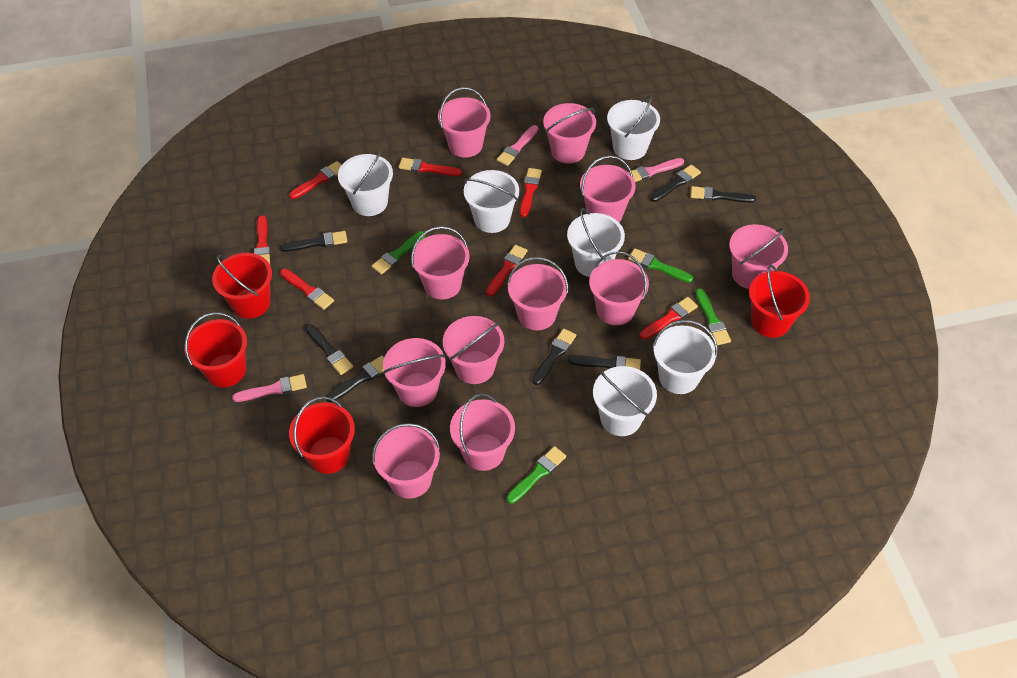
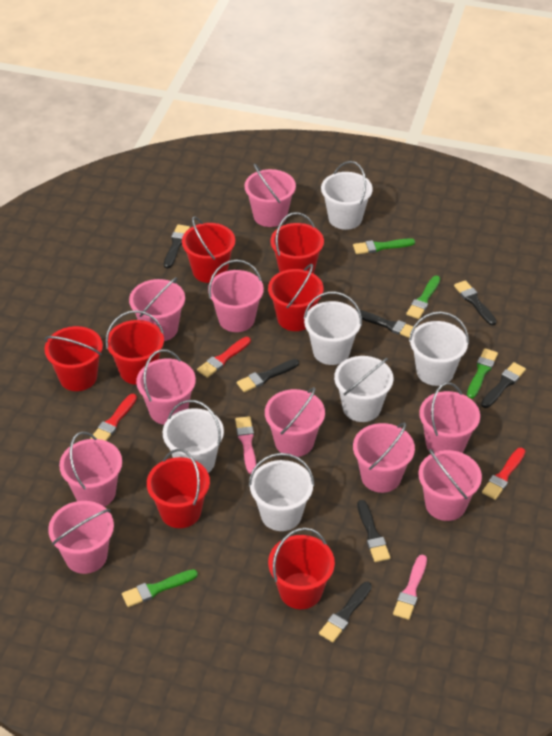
pink brush: [232,374,307,402] [497,125,539,166] [628,158,684,182] = 3 -> [235,416,256,474] [393,555,427,620] = 2
pink bucket: [372,423,440,499] [383,338,446,407] [411,226,470,299] [438,87,491,158] [443,316,504,384] [450,393,515,471] [507,257,568,330] [543,103,596,163] [580,155,636,222] [589,251,649,325] [729,224,788,289] = 11 -> [48,501,114,574] [59,432,122,507] [129,277,185,341] [136,349,196,425] [208,260,264,332] [244,164,296,227] [265,387,325,457] [353,423,415,493] [418,449,482,521] [419,382,480,453] = 10
red brush: [254,215,270,264] [280,269,334,310] [289,161,341,199] [399,158,462,176] [486,245,527,296] [520,168,542,217] [640,297,698,339] = 7 -> [91,394,137,441] [197,337,251,378] [482,448,525,500] = 3
red bucket: [184,312,247,388] [212,253,272,319] [289,396,355,474] [749,265,810,338] = 4 -> [44,326,103,391] [106,310,164,385] [147,449,210,528] [182,216,235,283] [268,264,323,331] [268,528,335,609] [270,212,324,273] = 7

